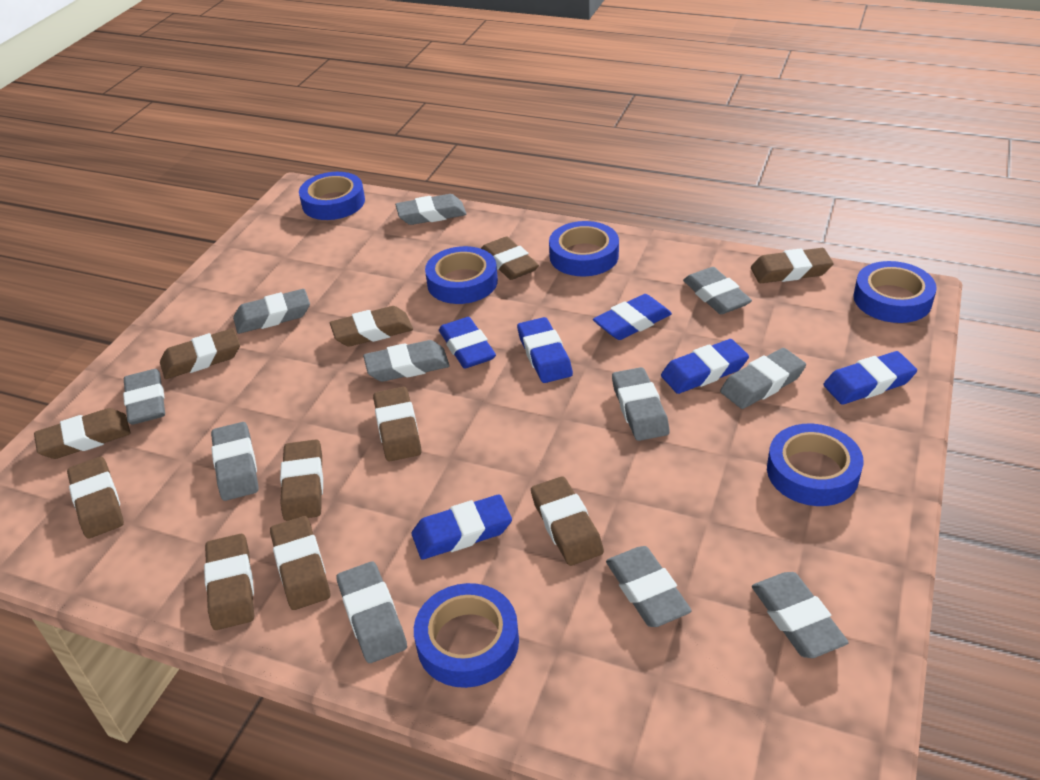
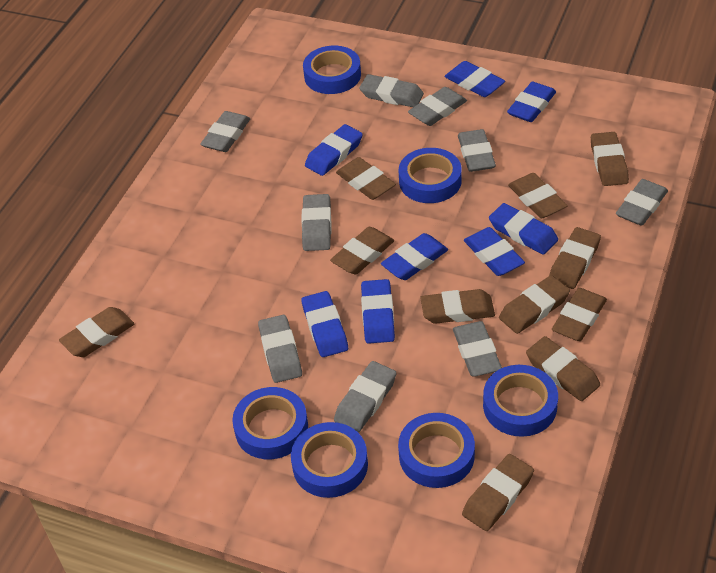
blue eraser: [412,494,512,560] [439,317,496,369] [517,317,573,383] [593,294,672,340] [661,339,749,394] [823,351,917,405] = 6 -> [301,291,348,357] [305,124,363,176] [361,279,395,344] [381,233,448,280] [445,61,505,97] [464,227,525,276] [489,203,558,255] [507,82,556,122] = 8
grey eraser: [123,369,165,425] [211,422,258,501] [233,289,310,334] [336,562,407,663] [363,340,450,382] [395,194,466,225] [606,546,692,627] [612,367,669,441] [683,267,752,314] [720,348,806,409] [752,572,849,658] = 11 -> [200,111,250,152] [258,315,302,383] [301,194,332,251] [334,361,396,432] [359,74,424,107] [408,87,467,126] [453,321,502,376] [458,129,496,172] [616,179,668,226] = 9

